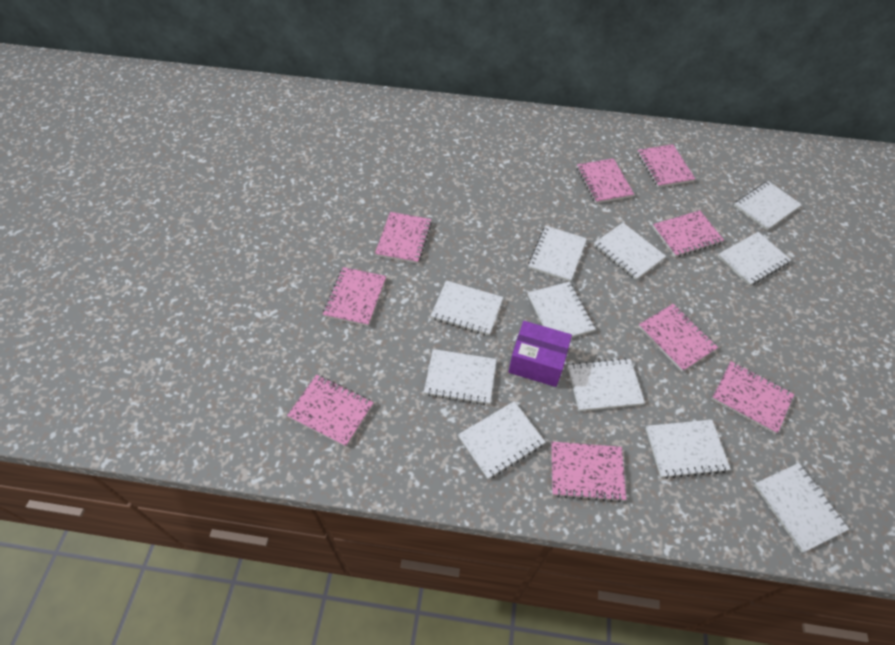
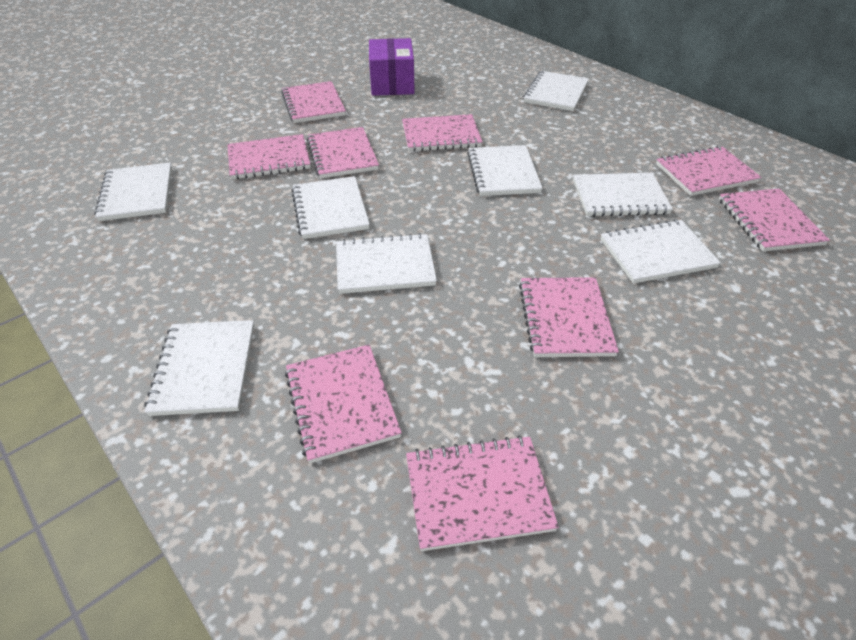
white notebook: [424,349,497,405] [431,280,503,336] [458,401,546,479] [528,226,587,282] [528,282,595,338] [567,358,645,411] [594,223,666,280] [645,420,731,479] [718,232,791,286] [734,181,802,230] [754,463,849,553] = 11 -> [94,163,172,221] [144,320,254,416] [291,176,370,239] [336,233,437,294] [467,145,543,196] [523,71,589,111] [573,173,673,217] [601,219,721,284] = 8

